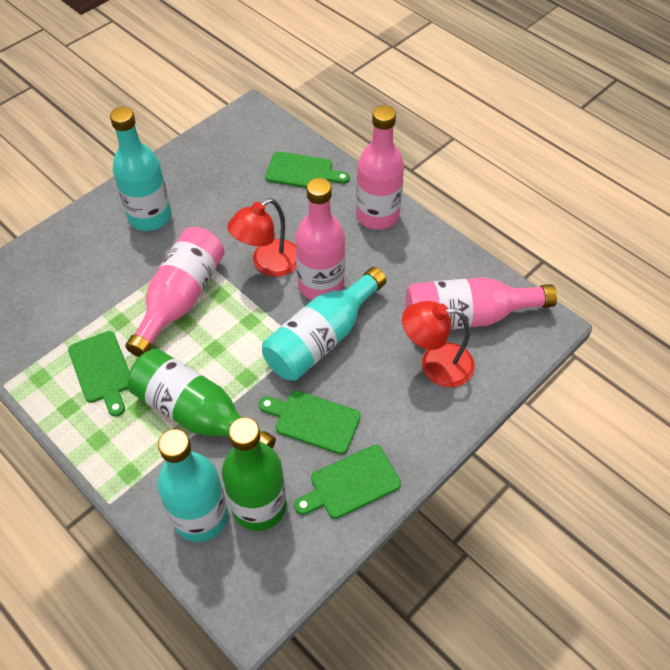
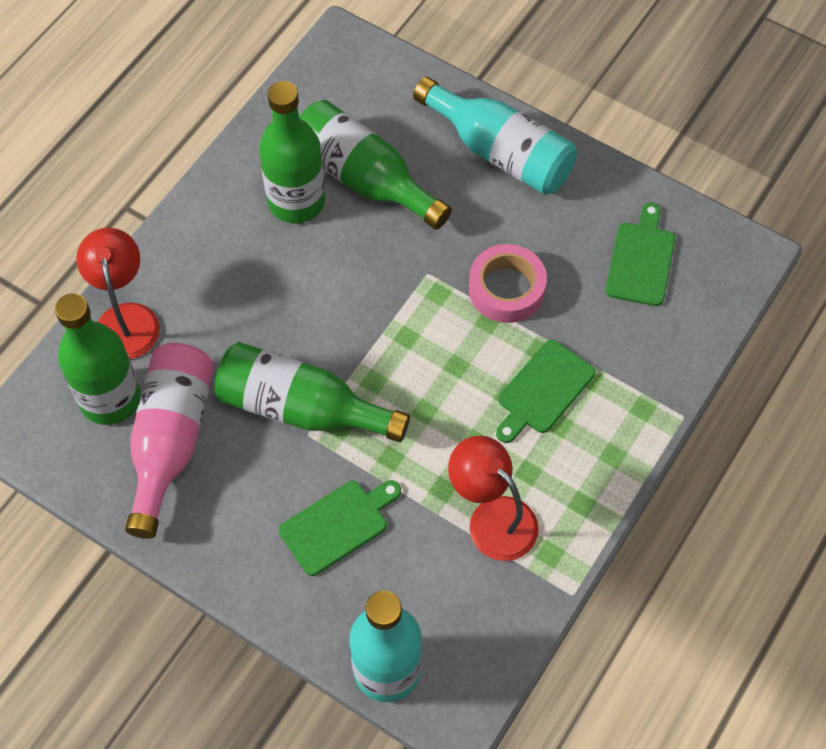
green bottle: [127,349,276,449] [222,417,287,531] = 2 -> [55,293,141,425] [214,342,410,442] [259,81,325,223] [299,100,452,230] = 4
green cutting board: [68,331,129,417] [259,390,361,455] [265,151,350,188] [294,445,401,519] = 4 -> [279,480,401,576] [496,340,595,443] [606,202,675,306] = 3
pink bottle: [125,227,225,357] [295,178,345,300] [356,105,404,230] [406,277,557,330] = 4 -> [125,343,214,539] = 1
pink tape: none = 0 -> [469,244,547,323] = 1
turquoise bottle: [110,107,171,231] [157,429,228,542] [262,267,387,381] = 3 -> [349,591,422,702] [413,77,577,195] = 2

